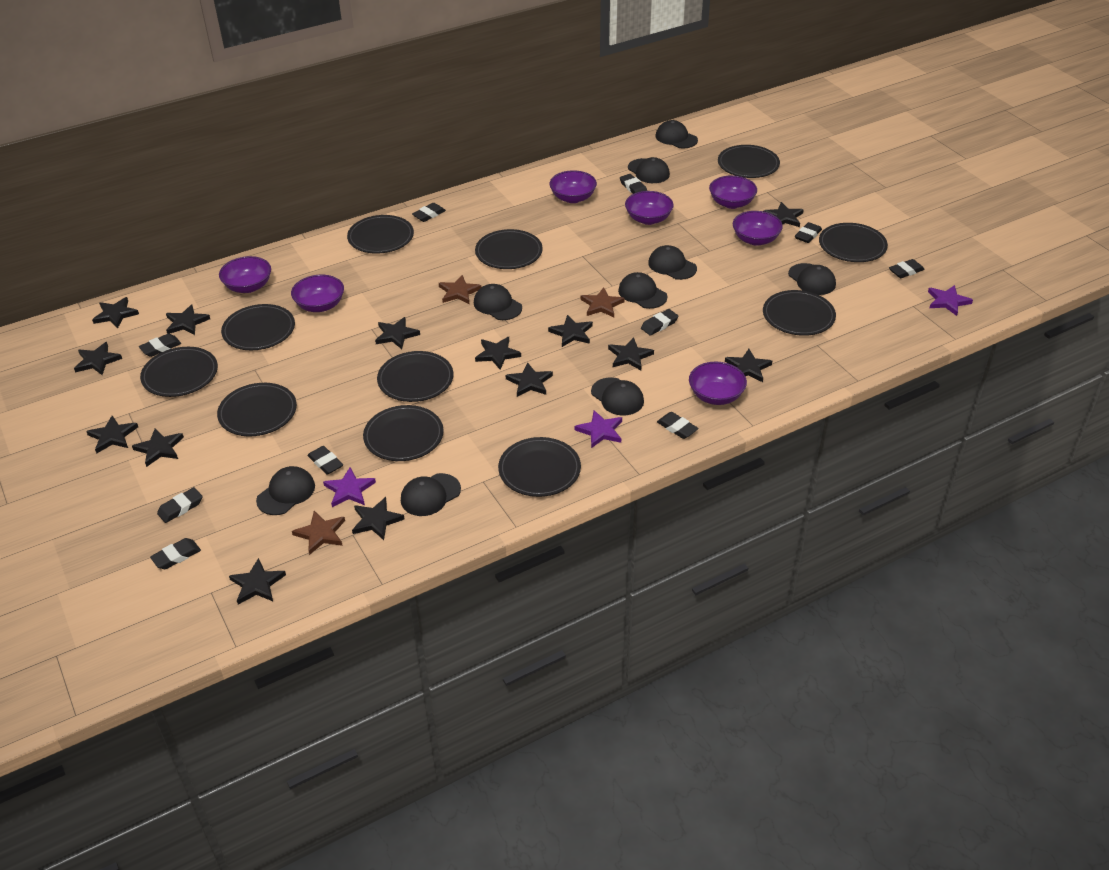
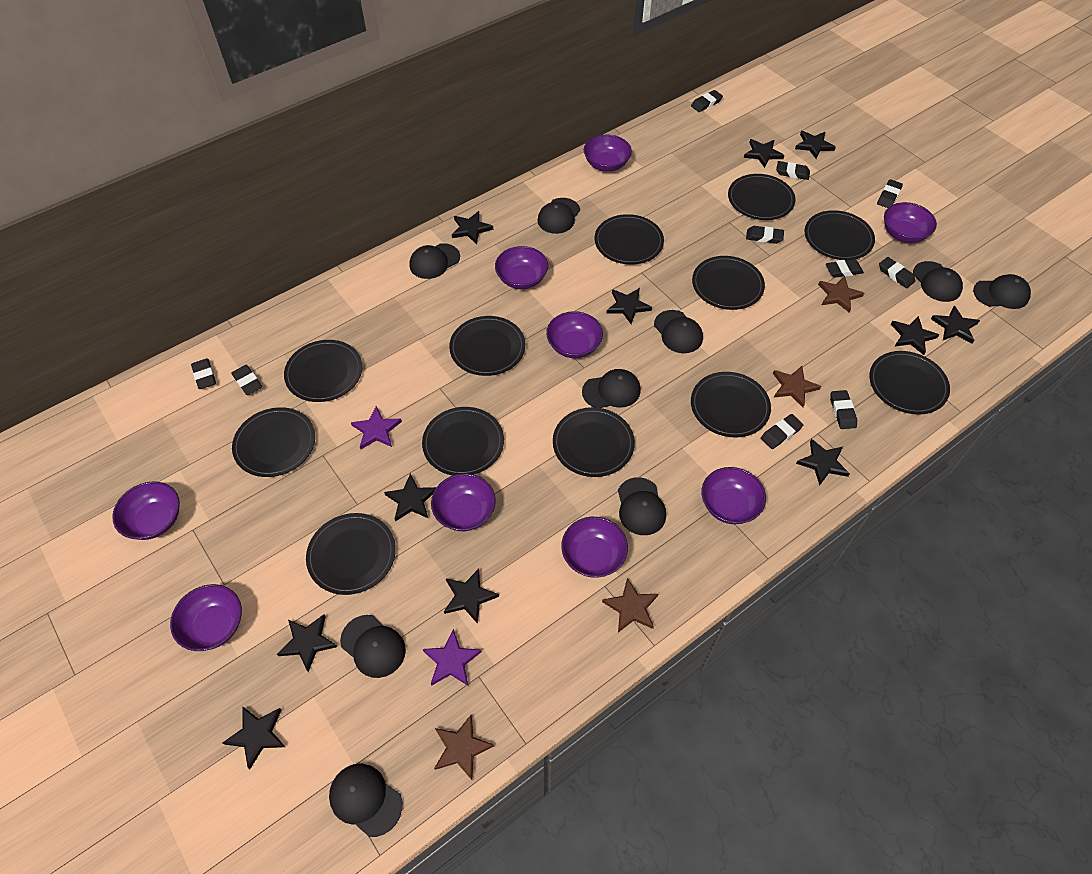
black plate: [140,347,218,397] [217,383,297,436] [221,304,295,350] [347,215,414,254] [363,405,444,461] [377,351,454,402] [475,229,543,269] [498,437,581,497] [718,145,780,178] [763,290,836,336] [819,223,888,262] = 11 -> [232,407,315,477] [284,340,362,402] [306,513,396,595] [422,407,504,476] [449,316,525,376] [553,407,635,477] [594,214,664,265] [691,372,771,438] [692,256,765,310] [728,174,796,220] [805,210,875,260] [869,351,950,415] = 12
black star: [74,342,122,375] [86,416,138,453] [92,297,139,328] [132,428,184,467] [166,304,210,335] [229,558,286,605] [352,497,404,540] [375,317,420,349] [475,337,521,370] [506,363,553,397] [548,315,593,347] [608,337,654,370] [725,349,772,382] [764,202,804,227] = 14 -> [222,706,285,769] [277,614,337,672] [384,474,436,522] [444,569,499,624] [452,211,493,244] [606,288,652,324] [744,139,784,168] [795,131,836,159] [796,439,850,486] [891,316,939,355] [931,305,980,343] = 11
brown star: [292,511,345,555] [439,275,482,304] [581,288,625,317] = 3 -> [434,715,494,780] [602,578,658,632] [773,366,821,407] [818,276,864,313] = 4
purple bowl: [219,256,271,293] [291,275,344,312] [549,170,597,203] [625,191,674,225] [689,362,747,405] [709,176,757,209] [733,211,783,246] = 7 -> [112,481,180,540] [170,584,242,651] [431,474,496,531] [495,246,548,289] [546,311,603,358] [561,517,628,578] [584,135,632,171] [702,467,766,524] [884,202,937,243] = 9
purple star: [323,467,376,507] [575,410,622,448] [928,285,973,316] = 3 -> [351,406,402,449] [423,629,482,686] = 2

